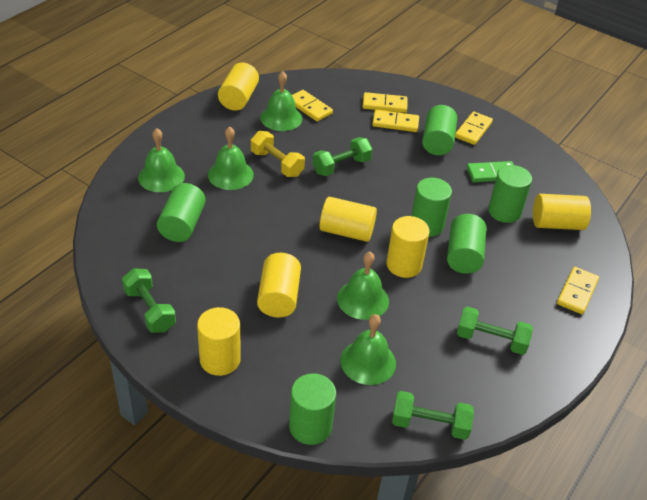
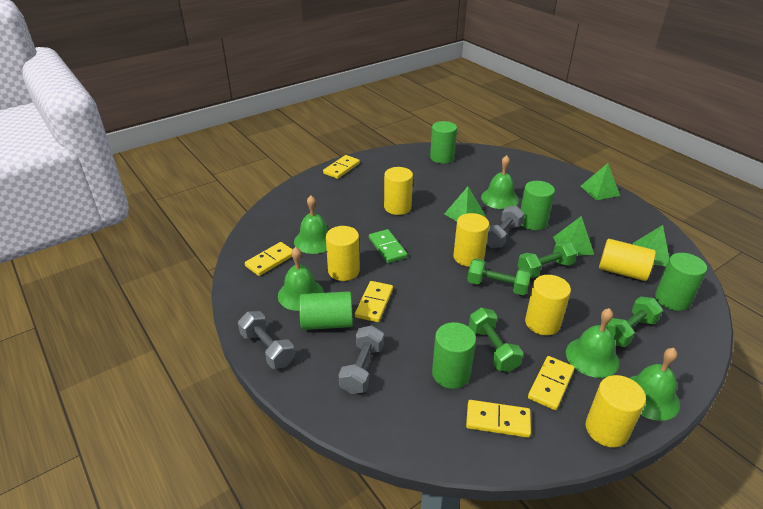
green cylinder: [157,183,206,242] [289,373,336,445] [411,178,452,237] [422,105,457,155] [447,214,486,274] [488,165,532,223] = 6 -> [299,291,353,330] [430,121,457,164] [432,322,476,389] [520,181,555,230] [655,253,707,311] = 5
green pyramid: none = 0 -> [444,187,485,222] [553,216,594,256] [581,163,620,200] [633,225,669,266] = 4
grey dumbbell: none = 0 -> [238,311,295,369] [338,325,384,394] [487,205,524,248] = 3
yellow dumbbell: [251,131,305,177] = 1 -> none = 0

